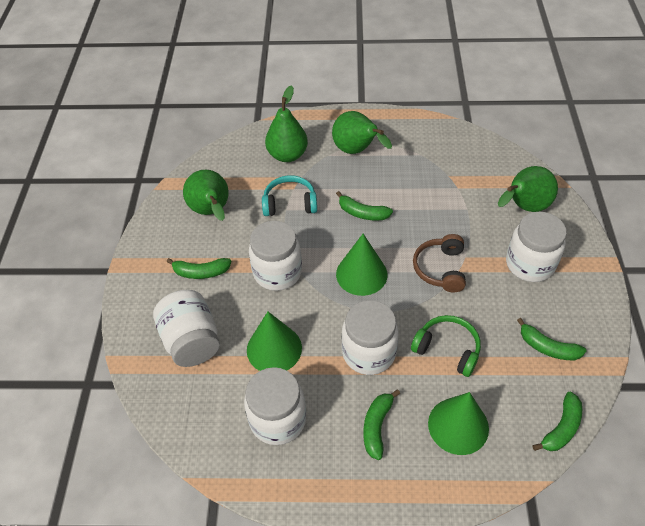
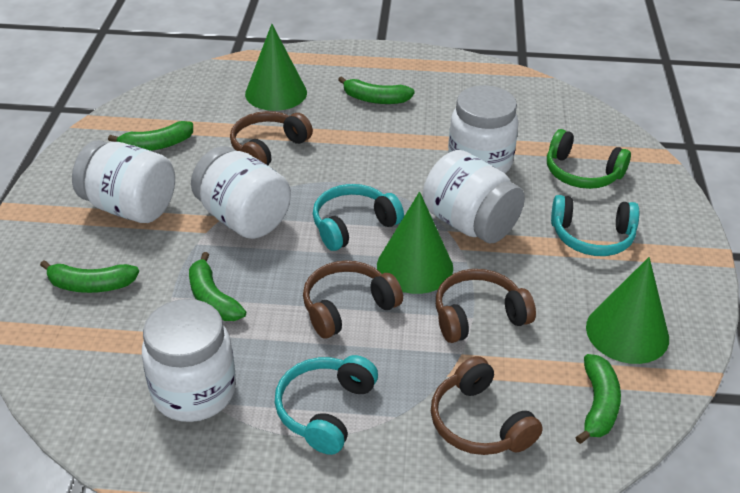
brown headphones: [413,234,466,293] = 1 -> [230,111,313,165] [303,261,403,338] [431,356,543,455] [436,269,536,343] = 4
green pear: [183,170,229,221] [265,85,308,162] [332,111,392,154] [498,166,558,212] = 4 -> none = 0
turquoise headphones: [262,175,317,216] = 1 -> [275,355,378,455] [313,184,404,251] [551,195,639,256] = 3

